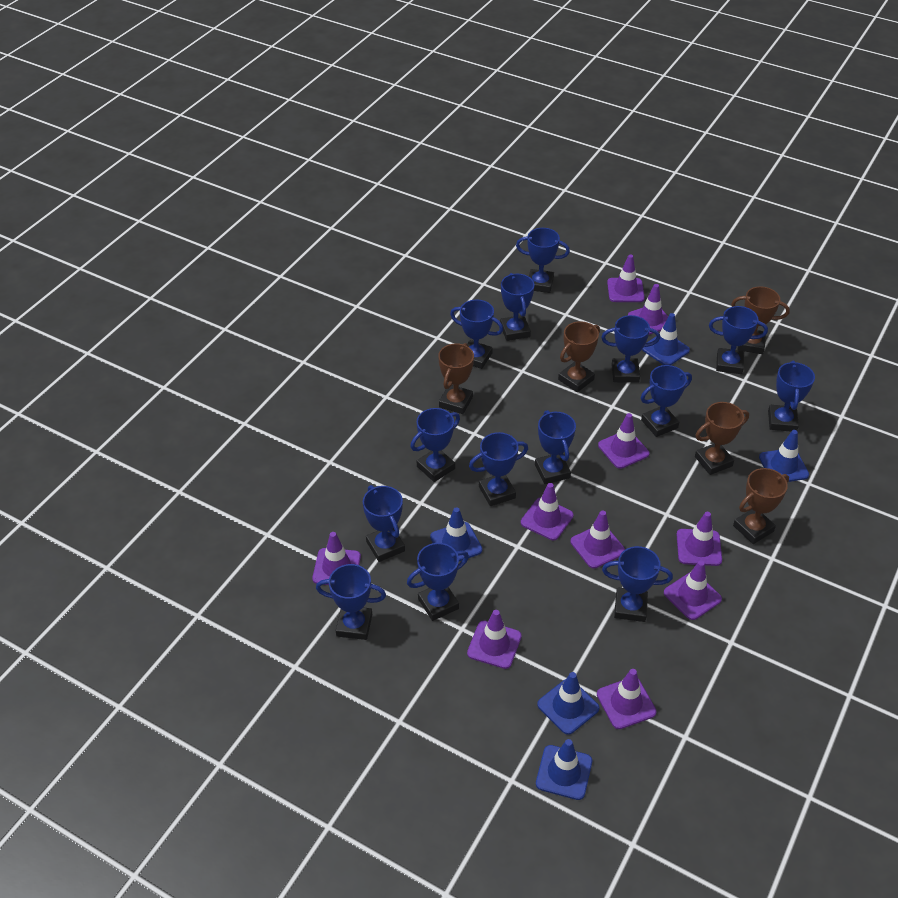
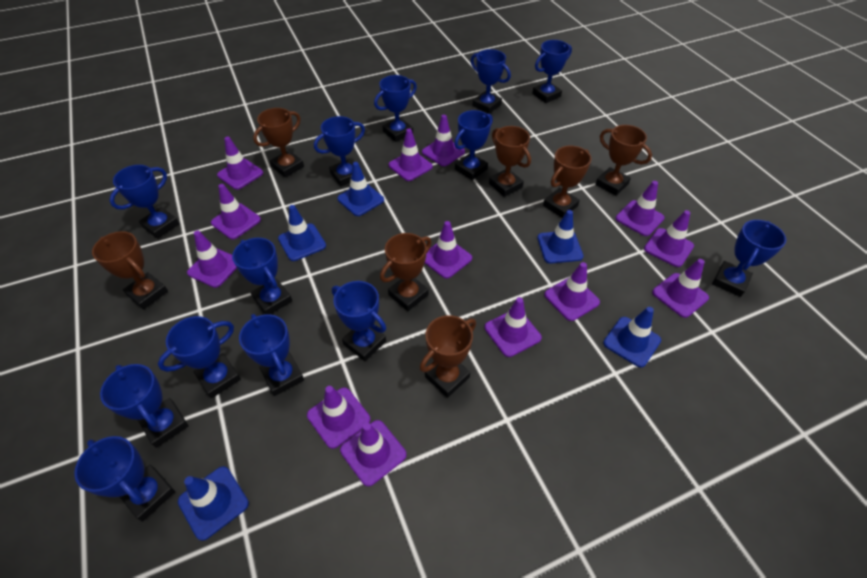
blue trophy: [316,564,386,640] [363,485,405,562] [407,543,469,621] [410,408,460,482] [450,300,503,369] [469,432,528,506] [500,273,535,341] [516,228,570,293] [535,410,576,484] [601,315,660,383] [602,546,673,622] [641,365,692,437] [709,306,768,374] [768,361,815,431] = 14 -> [74,436,175,522] [100,364,188,448] [109,165,179,239] [158,316,241,398] [232,238,292,314] [239,314,304,396] [314,116,365,186] [332,281,386,361] [374,75,417,142] [454,110,493,180] [471,49,511,114] [532,40,572,103] [712,220,786,297] = 13
brown trophy: [438,343,474,414] [558,321,600,392] [695,402,749,475] [731,286,790,354] [733,468,789,544] = 5 -> [92,231,168,309] [253,108,304,177] [380,233,431,311] [420,315,476,398] [489,126,531,197] [543,146,591,218] [595,125,652,196] = 7
purple traffic cone: [312,532,361,585] [467,610,522,669] [521,483,573,540] [571,510,625,569] [597,669,657,729] [598,413,649,469] [607,254,645,302] [628,284,668,335] [664,560,722,620] [677,512,722,566] = 10 -> [187,231,237,288] [211,184,261,239] [217,137,263,190] [307,386,371,449] [340,420,407,486] [389,129,433,181] [422,115,465,166] [425,221,472,279] [485,297,542,357] [544,262,600,321] [616,181,665,236] [644,210,694,267] [652,259,709,318] = 13

